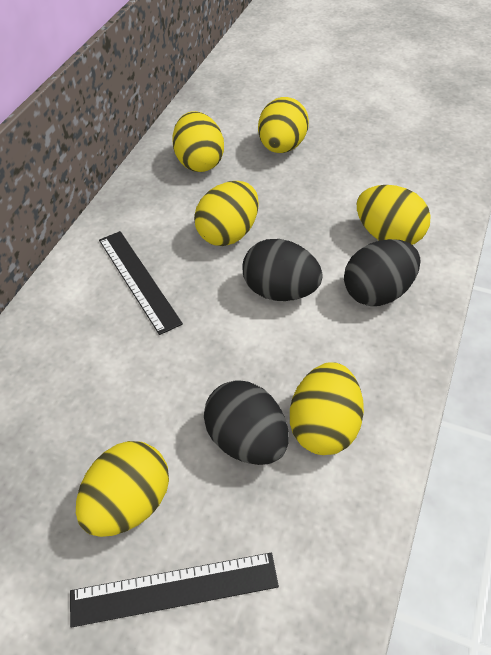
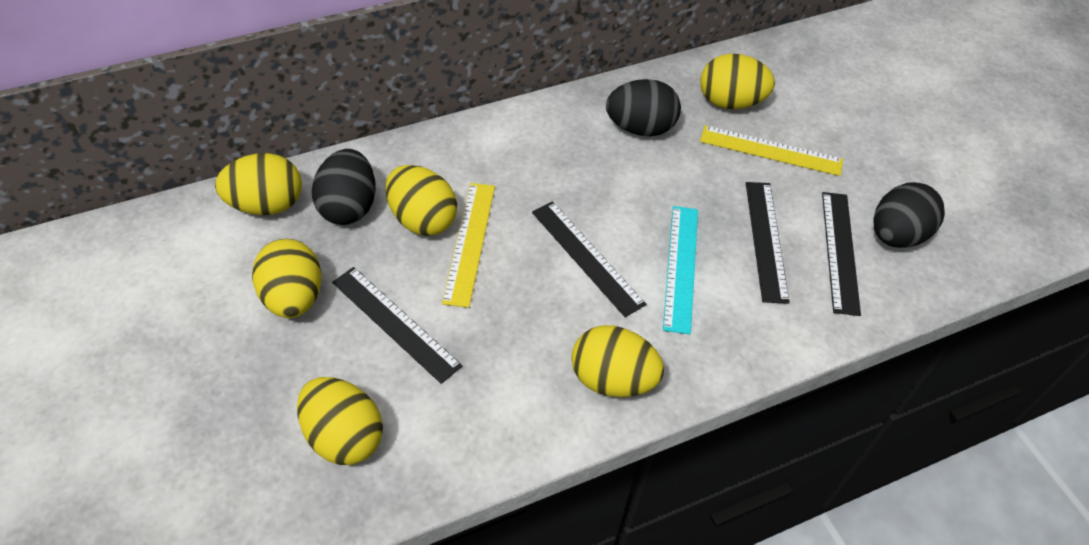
black ruler: [70,553,279,628] [99,231,183,335] = 2 -> [332,267,463,384] [532,201,646,317] [746,182,790,304] [822,192,861,316] = 4
turquoise ruler: none = 0 -> [663,206,698,335] = 1
yellow ruler: none = 0 -> [442,183,495,308] [700,125,843,176] = 2

